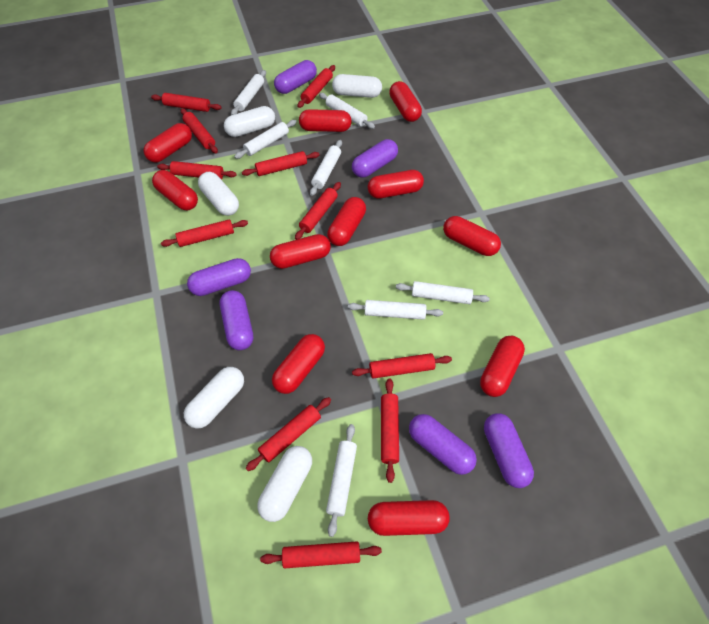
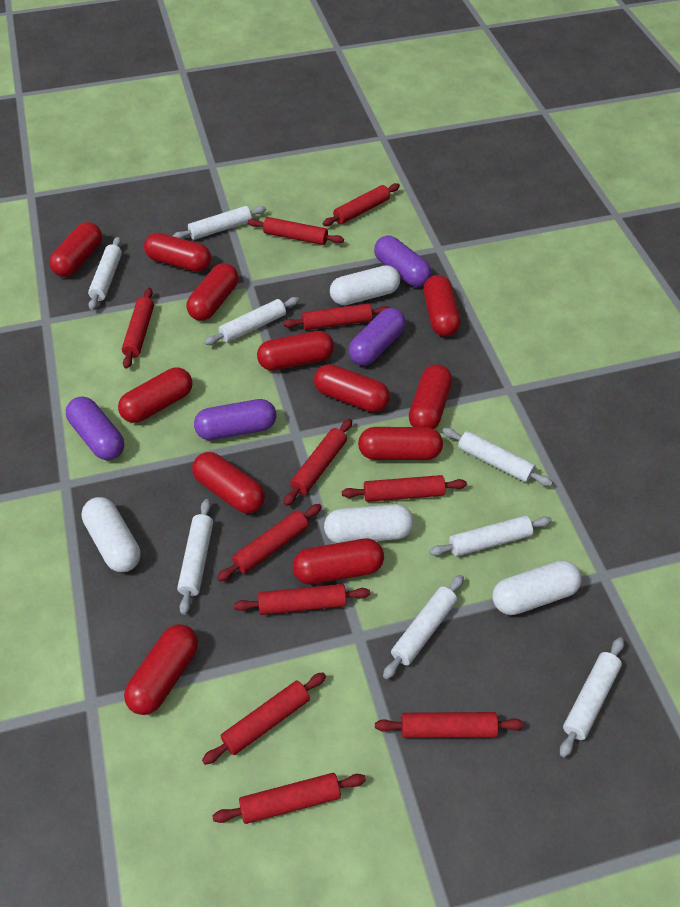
purple capsule: [187,258,251,296] [220,290,253,350] [274,60,317,94] [352,139,398,178] [409,414,477,475] [484,413,534,488] = 6 -> [66,396,124,460] [194,399,277,440] [348,308,406,366] [374,236,432,287] = 4
red capsule: [144,123,192,163] [152,170,198,210] [270,234,331,269] [272,334,325,394] [299,109,352,132] [327,197,366,246] [368,170,424,198] [368,500,450,536] [389,81,422,122] [443,216,501,256] [480,336,525,397] = 11 -> [49,222,102,277] [118,367,193,423] [124,624,198,715] [144,233,211,272] [186,263,239,321] [192,452,265,514] [257,331,334,371] [293,539,384,584] [314,364,390,412] [358,427,443,460] [409,364,452,429] [423,275,461,336] = 12
white capsule: [184,367,244,429] [198,172,239,216] [224,106,275,137] [257,446,312,522] [332,74,382,98] = 5 -> [82,497,141,572] [324,504,414,543] [330,265,400,305] [493,560,582,615] = 4
white rolling pin: [231,70,266,115] [234,120,297,159] [310,140,342,196] [319,93,375,129] [326,424,357,537] [348,300,443,320] [396,281,490,304] = 7 -> [88,237,122,310] [173,206,266,240] [177,499,213,615] [204,297,299,345] [383,575,464,679] [429,516,552,556] [442,428,553,486] [560,637,624,758] = 8

